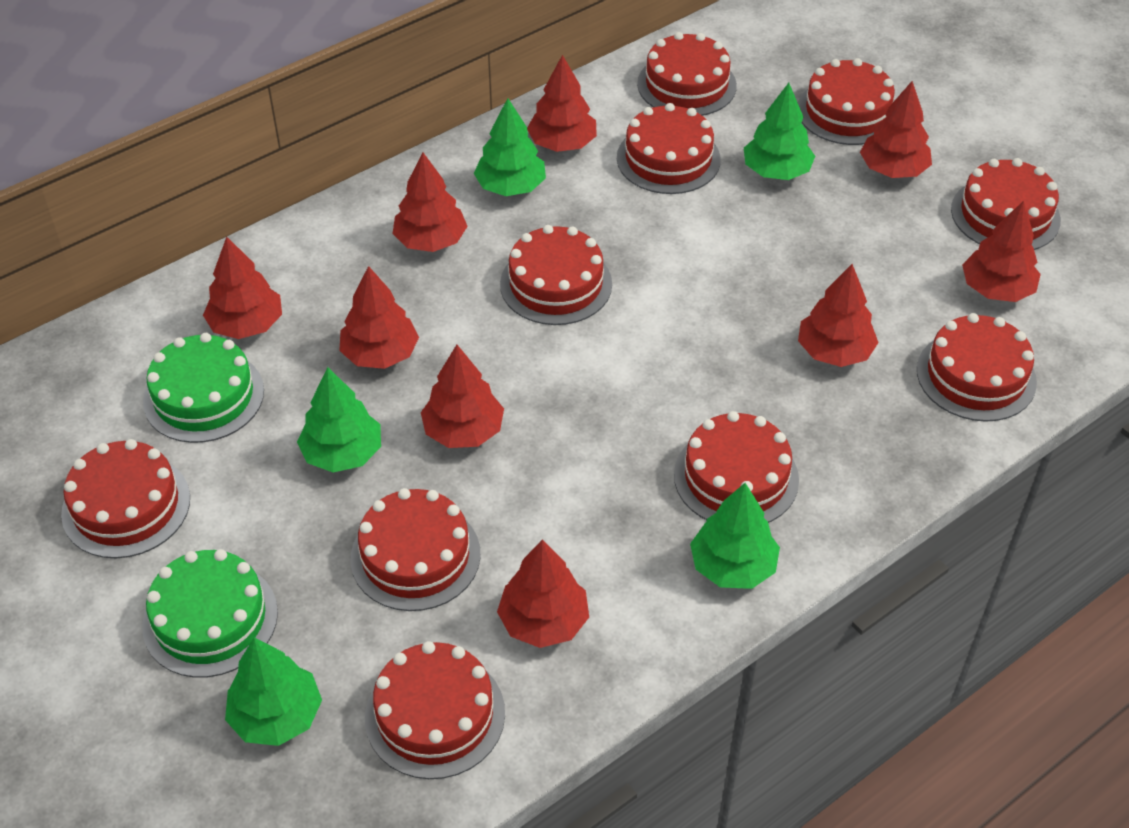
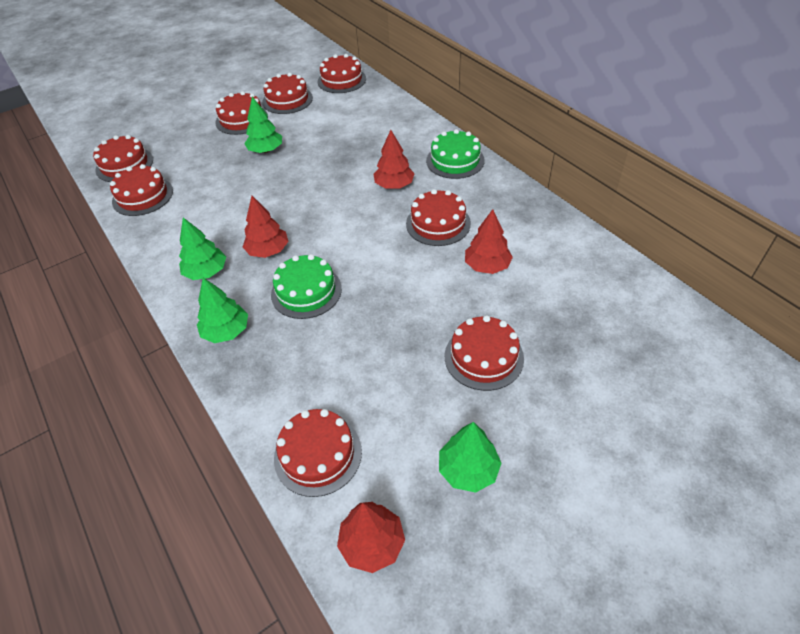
green tree: [225,637,322,746] [297,367,381,473] [474,98,546,196] [690,483,780,589] [744,83,815,180] = 5 -> [179,217,226,280] [197,278,248,343] [244,97,282,153] [439,422,502,493] = 4
red cake: [61,439,190,558] [350,488,481,611] [365,641,505,779] [500,225,612,325] [617,103,721,194] [637,32,737,116] [674,411,799,523] [798,58,895,145] [917,313,1037,422] [951,158,1061,250] = 10 -> [93,135,153,182] [110,164,173,216] [215,91,268,135] [262,73,313,114] [274,409,362,497] [318,54,366,93] [406,189,471,246] [445,315,524,391] = 8
red tree: [203,237,282,339] [339,266,419,369] [393,153,468,252] [421,345,504,448] [497,539,589,648] [527,55,597,152] [798,264,879,367] [860,81,932,178] [962,201,1041,302] = 9 -> [243,196,288,258] [337,502,405,573] [373,130,415,189] [465,209,513,274] = 4

